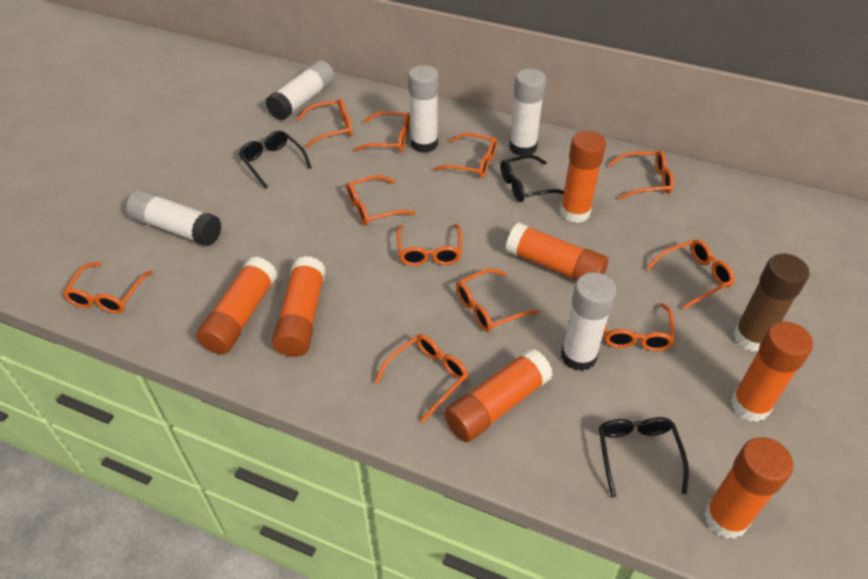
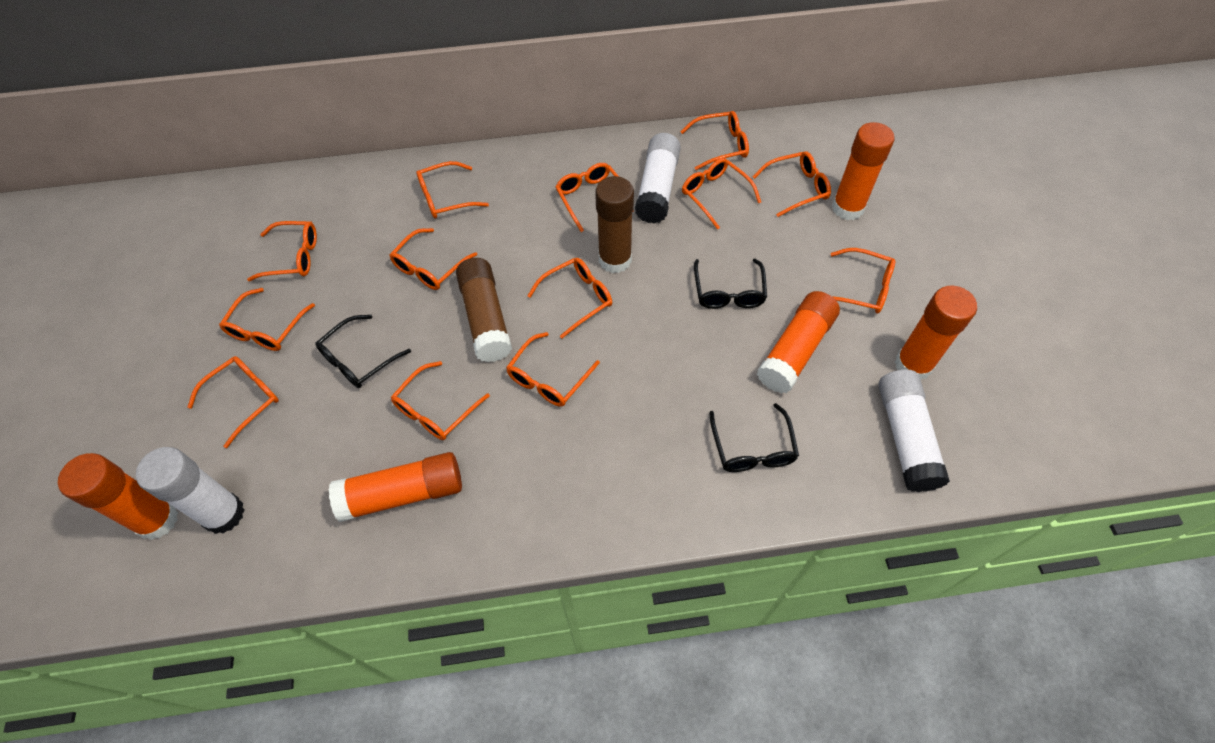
brown glue stick: [733,254,809,352] = 1 -> [456,258,512,362] [595,176,634,273] = 2
orange glasses: [63,262,153,313] [297,99,352,148] [346,175,416,225] [354,111,410,152] [374,334,468,423] [397,224,462,266] [434,133,497,178] [456,269,539,332] [604,303,675,351] [608,151,674,199] [646,239,735,309] = 11 -> [187,356,279,448] [219,288,315,351] [247,221,317,281] [389,228,477,290] [391,361,490,440] [416,161,489,218] [506,332,600,407] [527,258,612,338] [556,163,634,232] [680,111,749,170] [682,158,761,230] [752,151,831,217] [831,248,896,313] = 13
orange glue stick: [196,257,277,355] [272,256,326,357] [444,348,553,442] [506,222,608,281] [560,131,606,223] [704,437,793,539] [731,322,813,422] = 7 -> [58,453,178,540] [329,452,462,522] [757,291,840,393] [832,122,894,220] [895,286,977,380] = 5
white glue stick: [126,190,221,246] [266,60,335,121] [408,65,439,153] [509,68,546,156] [561,272,617,371] = 5 -> [136,447,245,534] [635,133,681,224] [878,369,950,492] = 3

